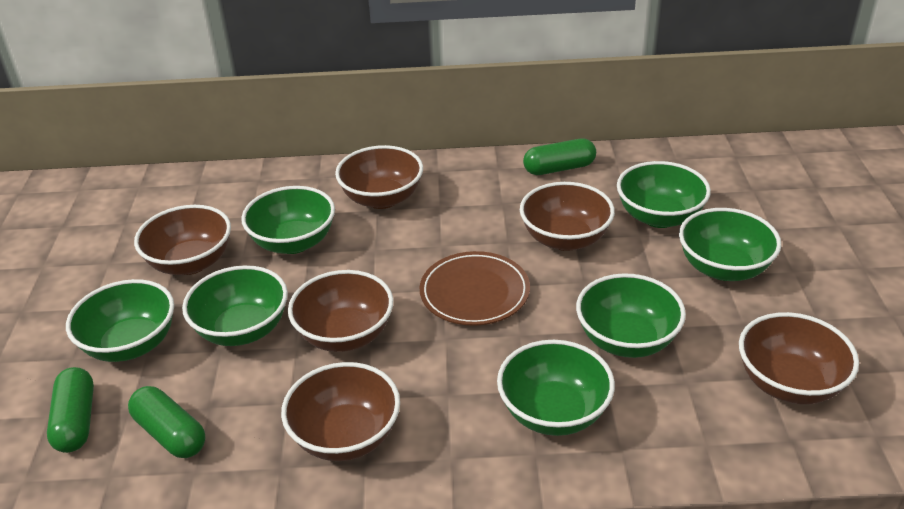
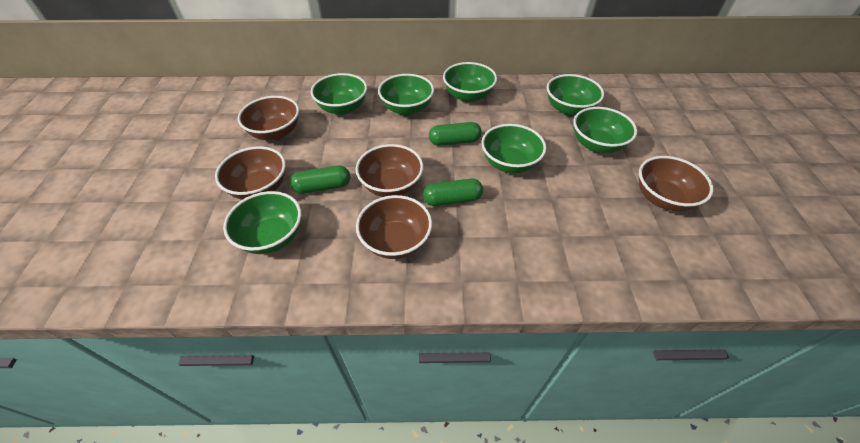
brown bowl: [134,205,231,275] [281,362,400,461] [288,270,393,352] [335,145,423,209] [520,182,615,251] [739,312,859,405] = 6 -> [215,146,286,200] [238,96,299,140] [355,144,423,197] [356,195,432,259] [639,156,714,211] = 5
brown plate: [419,251,530,326] = 1 -> none = 0

